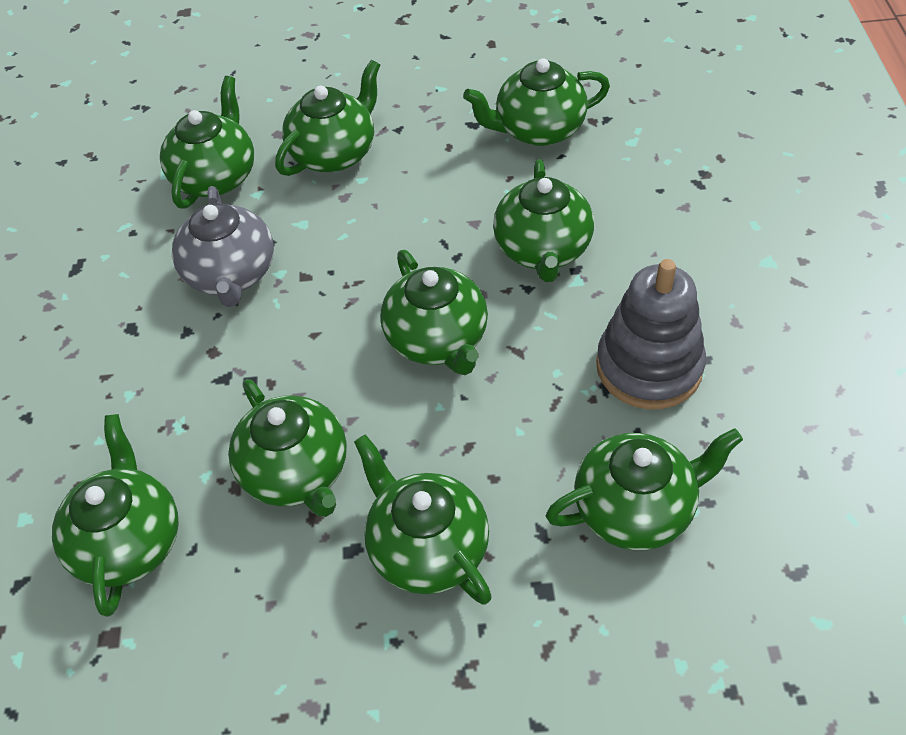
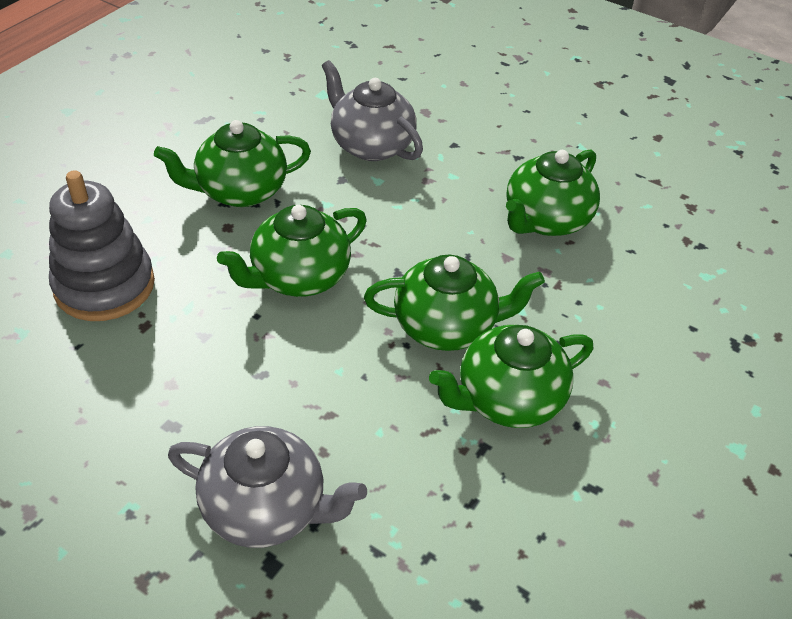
green teapot: [52,414,179,617] [160,76,254,209] [228,379,347,517] [275,60,380,176] [354,434,492,605] [380,250,488,375] [463,58,610,146] [493,159,594,282] [546,428,743,550] = 9 -> [154,120,311,207] [217,205,367,297] [364,255,545,351] [429,325,593,428] [506,149,600,236] = 5
grey teapot: [172,186,274,307] = 1 -> [168,426,367,548] [322,60,423,161] = 2

